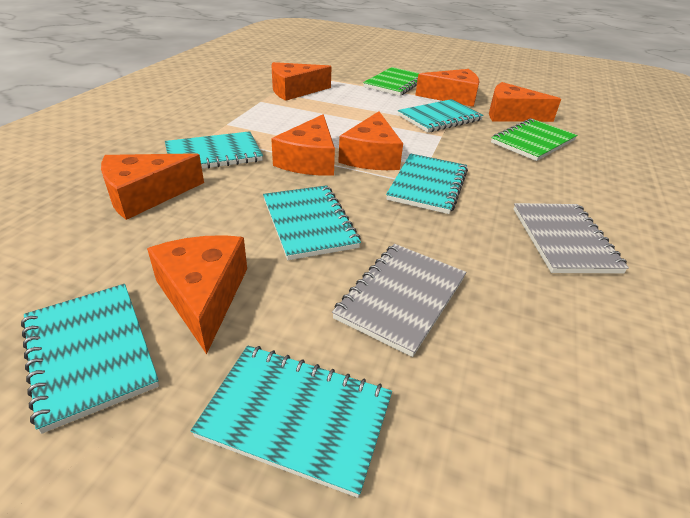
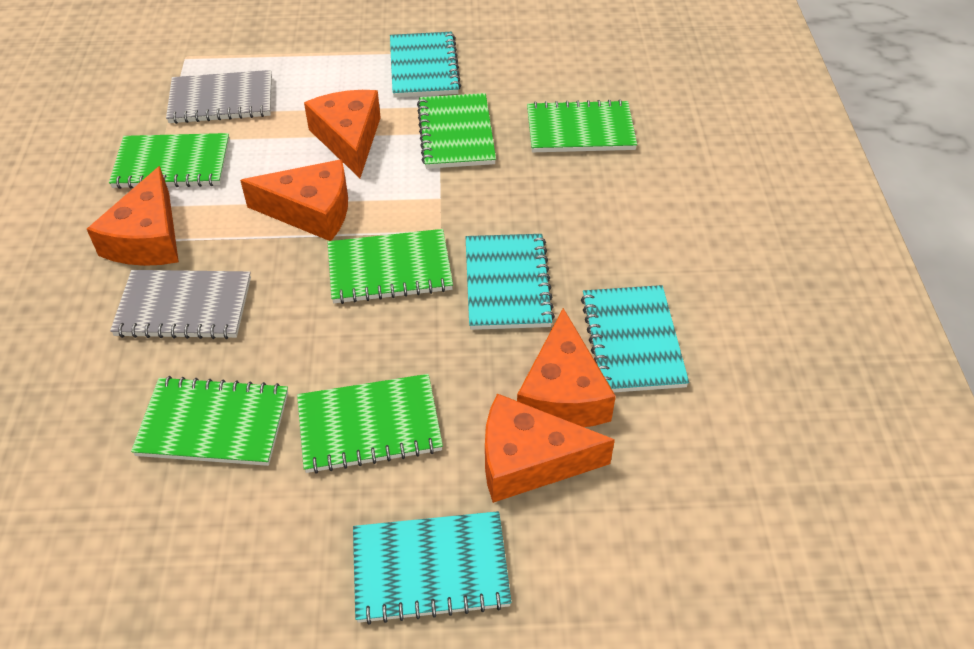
green notebook: [363,67,419,96] [491,118,577,161] = 2 -> [109,133,230,189] [131,376,288,466] [297,374,443,474] [328,229,453,304] [417,93,496,169] [527,99,637,152] = 6
orange cheese: [101,153,204,220] [147,235,247,354] [271,114,335,176] [272,62,331,101] [338,111,403,170] [415,69,479,107] [489,82,561,122] = 7 -> [87,166,179,266] [240,159,348,241] [304,90,381,178] [485,393,615,503] [517,308,616,427] = 5
turquoise notebook: [21,284,159,434] [165,131,263,169] [191,345,392,498] [263,185,361,260] [386,153,468,214] [398,99,484,133] = 6 -> [353,511,512,625] [390,32,461,98] [466,234,555,330] [581,285,689,392] = 4

